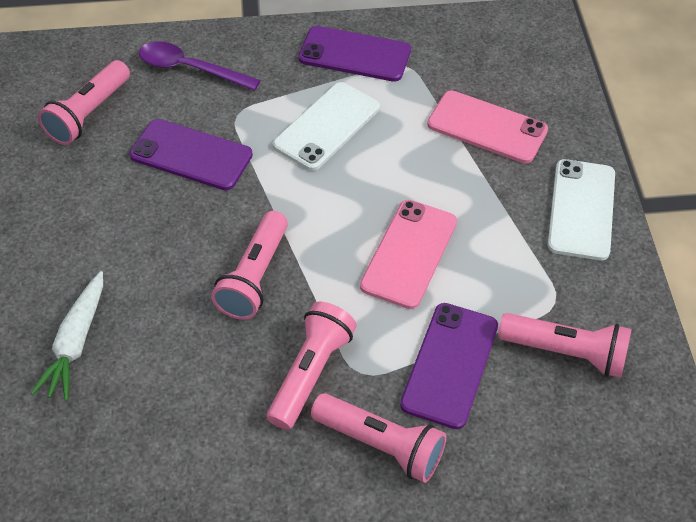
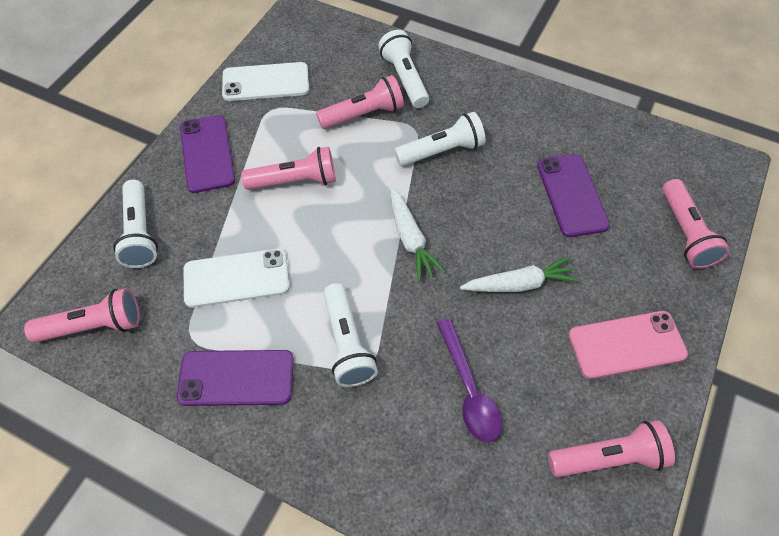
pink phone: [360,200,457,309] [427,90,548,163] = 2 -> [568,311,688,379] = 1
white carrot: [31,271,103,401] = 1 -> [390,187,446,282] [460,256,580,292] = 2
white flashlight: none = 0 -> [113,180,158,268] [323,283,378,387] [378,30,429,108] [394,112,485,166] = 4

